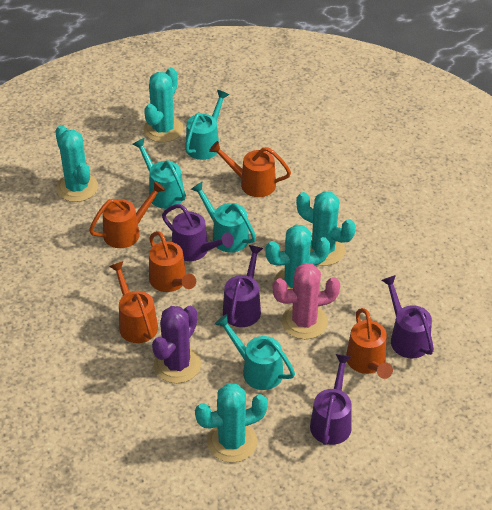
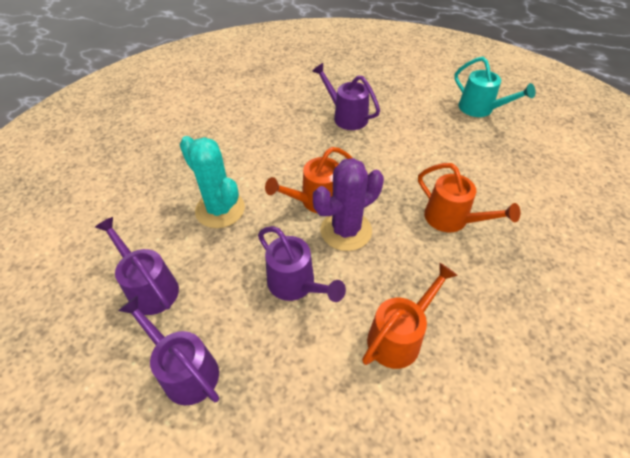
orange watering can: [89,181,165,248] [109,261,158,343] [149,231,196,292] [209,141,291,197] [346,308,393,379] = 5 -> [265,147,353,213] [362,263,458,369] [418,163,520,232] = 3
pink cactus: [273,263,340,339] = 1 -> none = 0
turquoise cactus: [55,125,98,202] [143,68,183,142] [195,383,268,463] [265,225,330,289] [296,191,356,266] = 5 -> [180,136,245,228] = 1
turquoise watering can: [133,138,186,209] [185,90,229,160] [191,182,256,252] [215,314,295,390] = 4 -> [454,57,536,117] = 1

